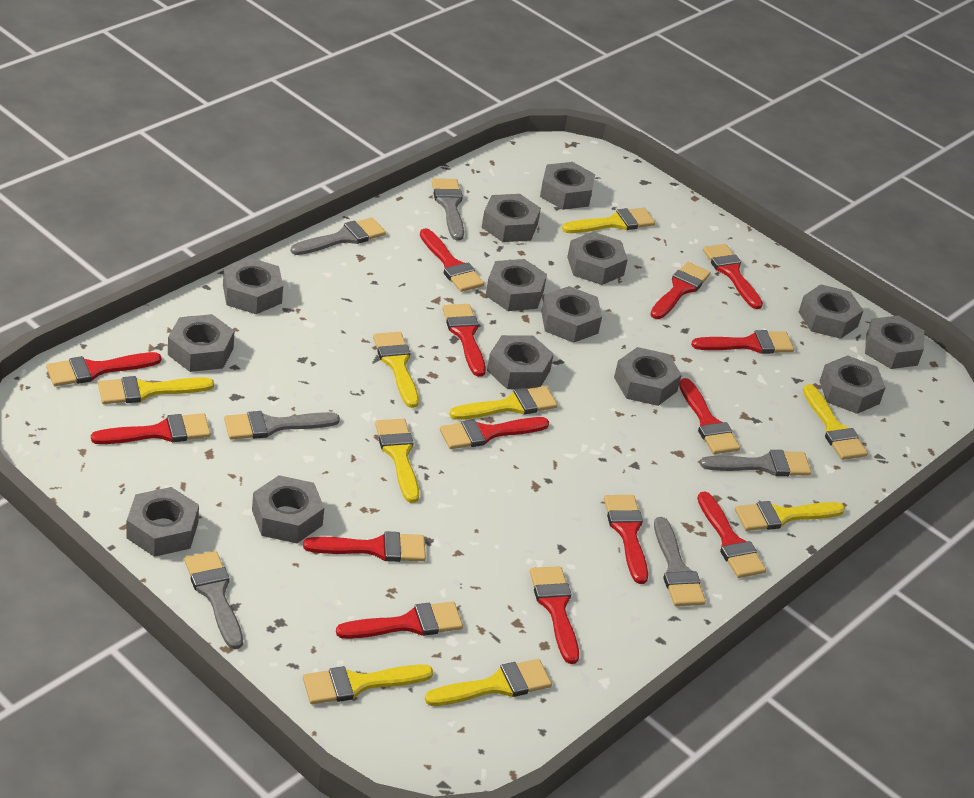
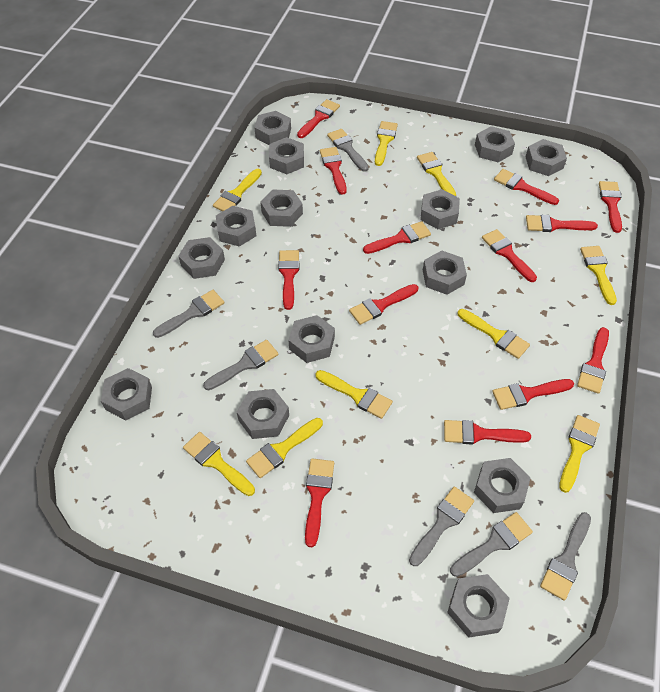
red brush: [46,352,161,386] [91,413,211,444] [303,531,426,562] [336,601,463,639] [420,228,484,292] [440,417,549,449] [442,304,486,377] [530,566,579,664] [604,495,648,584] [650,262,711,319] [679,378,740,454] [691,330,794,354] [697,491,766,578] [703,244,763,309] = 14 -> [278,250,299,310] [297,99,340,138] [305,459,334,547] [320,147,347,195] [349,284,418,325] [363,221,431,254] [444,420,531,444] [482,229,537,282] [492,379,574,410] [494,169,559,205] [526,215,598,232] [577,327,609,394] [599,181,622,233] = 13

